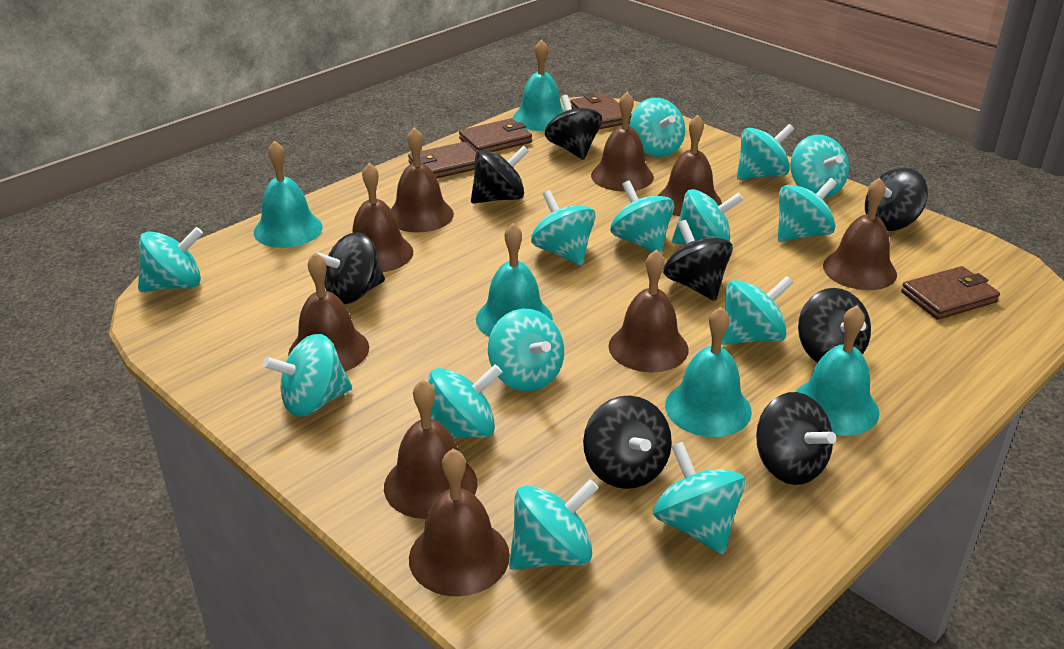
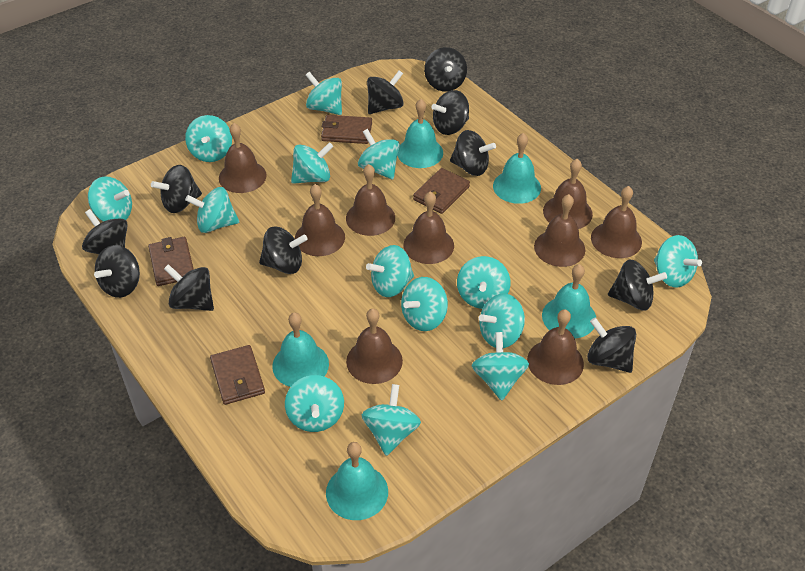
black spinning top: [316,232,385,304] [471,145,529,203] [545,95,602,160] [583,395,672,489] [663,220,733,301] [756,392,836,485] [798,288,871,363] [865,168,928,231] = 8 -> [82,209,128,254] [94,245,140,298] [151,165,202,213] [164,264,214,311] [259,227,308,274] [367,70,404,114] [424,47,467,91] [431,90,469,135] [450,130,496,176] [587,318,636,373] [608,259,667,311] = 11

